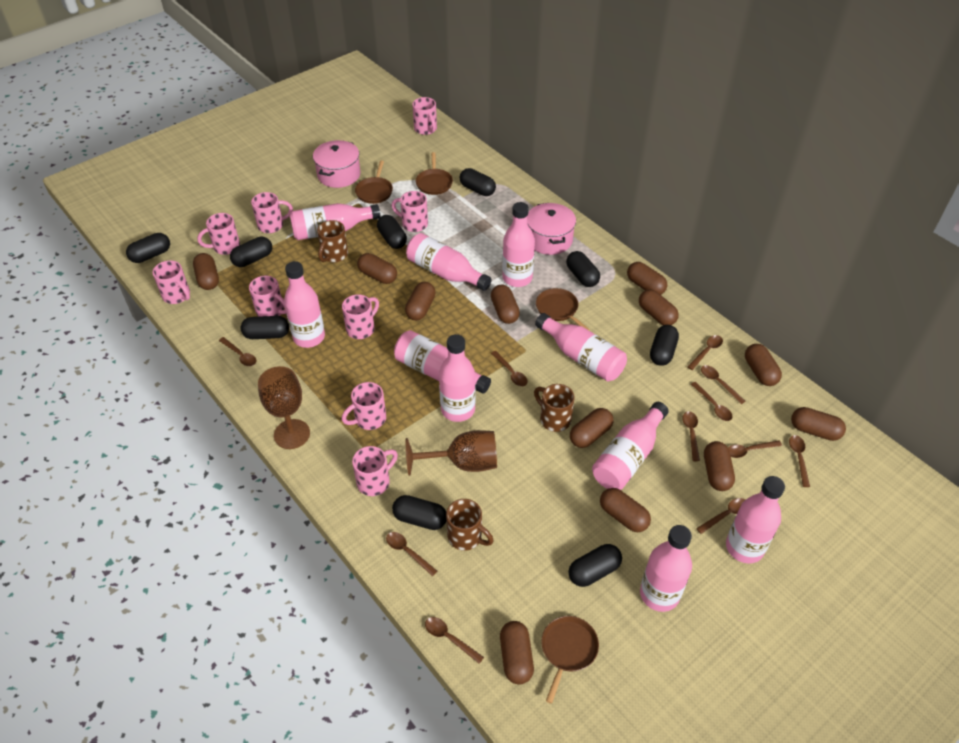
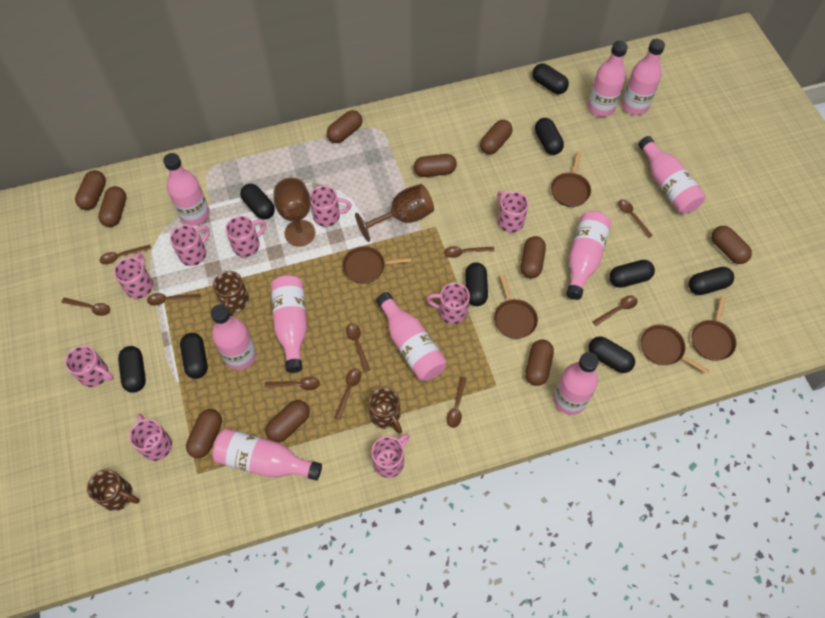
brown capsule: [193,253,219,290] [357,253,397,284] [405,282,436,320] [491,285,520,324] [500,621,534,685] [570,408,613,448] [600,488,651,532] [627,262,667,295] [639,290,679,325] [704,441,735,491] [745,344,782,386] [791,407,846,441] = 12 -> [75,170,106,210] [98,186,127,227] [186,409,222,458] [265,400,310,442] [327,110,362,143] [414,154,457,177] [480,120,513,154] [521,236,546,278] [525,340,554,386] [712,226,752,264] = 10
brown pan: [355,160,393,204] [416,152,453,195] [536,288,590,331] [541,616,599,704] = 4 -> [342,246,411,284] [494,275,538,339] [551,152,591,207] [641,324,710,374] [691,296,736,361] = 5
brown spoon: [219,337,257,366] [386,532,437,576] [425,617,484,664] [491,351,528,386] [682,411,700,461] [687,335,723,370] [691,382,732,421] [696,498,745,534] [701,365,745,404] [728,440,782,458] [789,435,810,487] = 11 -> [61,298,110,316] [99,245,151,264] [147,293,200,305] [265,377,320,390] [334,368,361,420] [346,323,370,372] [444,246,494,258] [446,376,466,428] [592,295,638,326] [618,199,653,238] = 10
pink pot: [313,140,361,188] [527,203,576,255] = 2 -> none = 0

